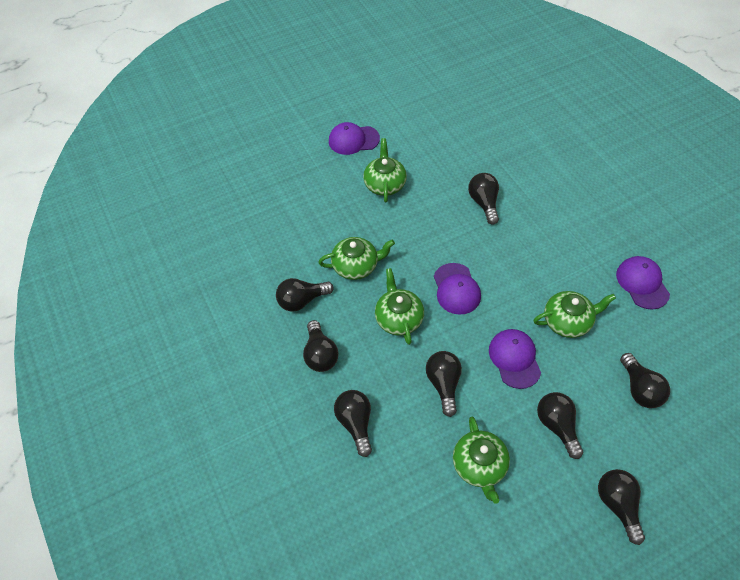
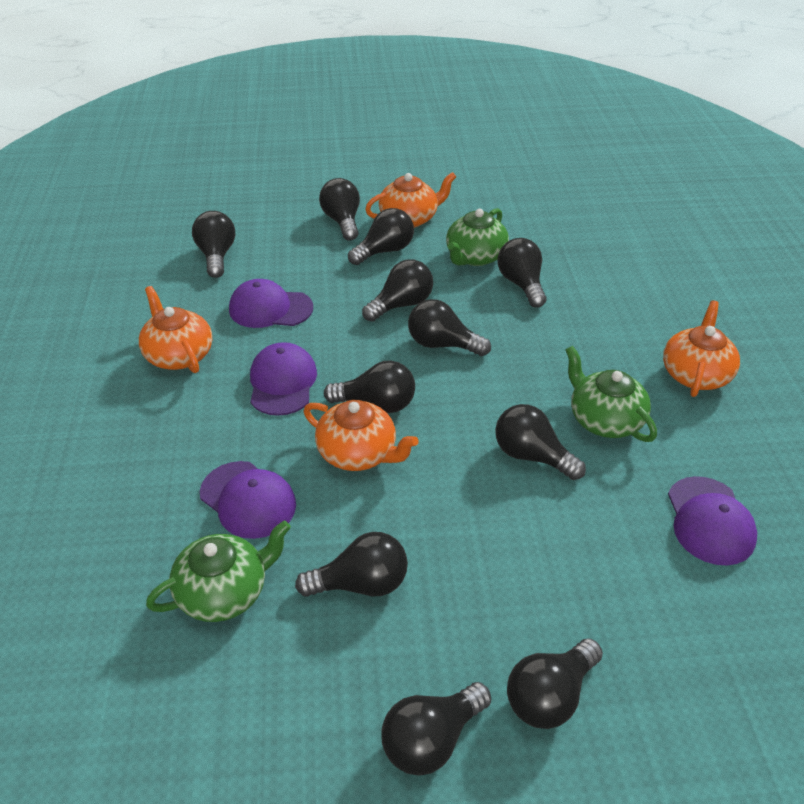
black light bulb: [276,278,334,312] [303,320,339,372] [334,390,372,457] [426,351,462,417] [468,173,499,225] [537,392,583,459] [598,469,645,545] [620,353,670,408] = 8 -> [192,211,235,278] [295,532,408,597] [319,178,360,241] [324,360,415,413] [348,208,414,265] [362,259,433,322] [382,682,491,776] [408,299,491,356] [495,404,586,480] [498,238,546,308] [507,638,603,729] = 11
green teapot: [318,237,395,280] [363,138,407,203] [375,268,424,345] [453,416,510,504] [533,291,616,338] = 5 -> [146,521,291,622] [446,208,509,266] [566,346,657,442] = 3
orange teapot: none = 0 -> [139,286,212,373] [304,400,419,471] [365,172,456,228] [663,300,740,397] = 4

